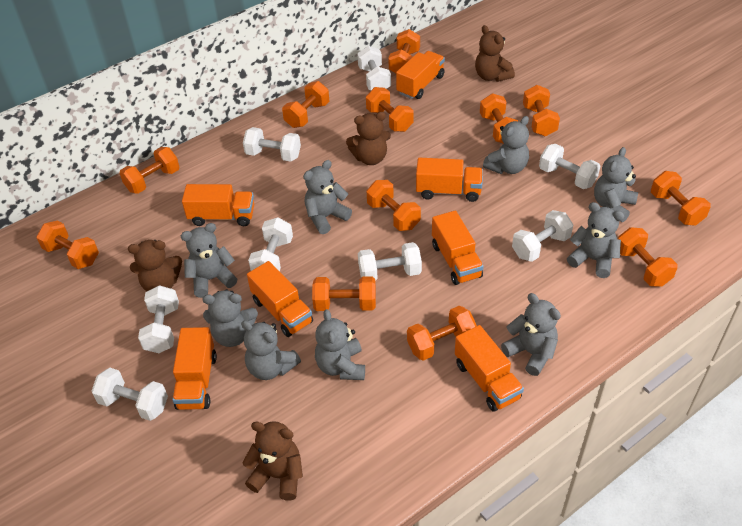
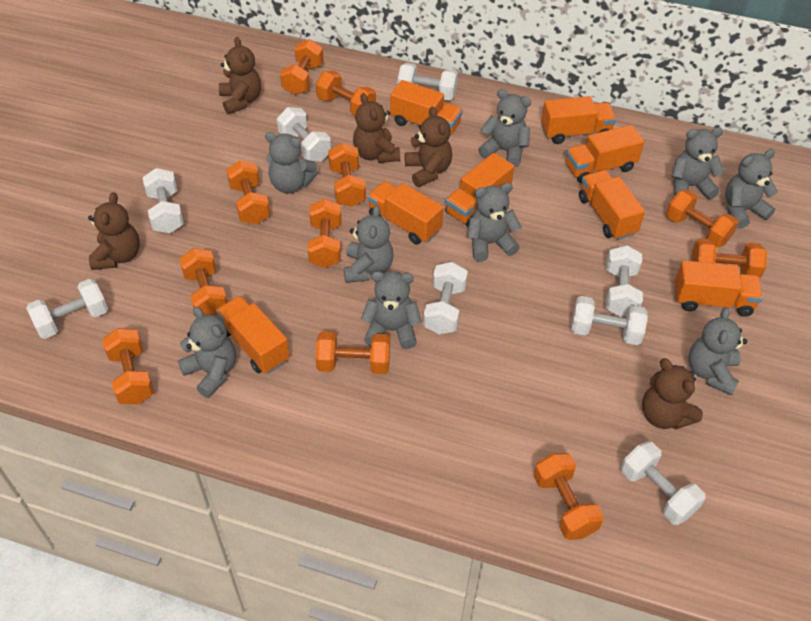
brown teddy bear: [128,240,182,291] [243,421,303,500] [346,112,391,165] [475,25,515,82] = 4 -> [88,192,140,270] [219,37,261,114] [353,93,400,163] [405,106,452,187] [642,358,703,429] = 5
orange dumbbell: [36,220,99,269] [119,147,179,194] [282,81,329,128] [312,276,376,311] [366,87,414,132] [367,180,421,231] [388,29,420,73] [407,306,477,361] [480,93,518,144] [523,85,560,136] [618,227,678,286] [651,171,711,226] = 12 -> [102,328,154,404] [179,248,227,316] [226,160,270,224] [280,39,324,95] [308,199,342,268] [315,331,390,374] [316,71,376,116] [328,143,366,207] [534,453,604,540] [666,190,739,248] [691,238,767,278] = 11
orange truck: [172,327,217,410] [182,184,254,226] [247,261,313,337] [396,51,445,99] [416,158,483,202] [432,211,484,285] [455,325,524,412] = 7 -> [216,296,290,374] [368,181,444,244] [390,80,463,135] [445,153,514,227] [541,96,616,144] [566,125,644,183] [579,170,645,240] [675,260,763,317] = 8

